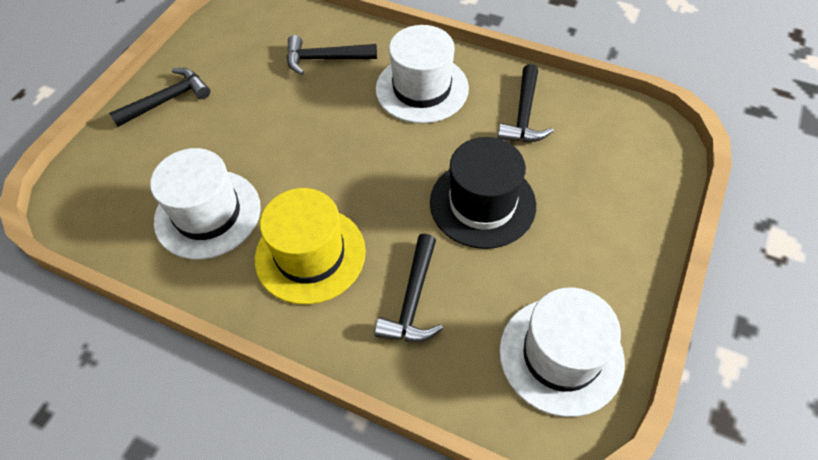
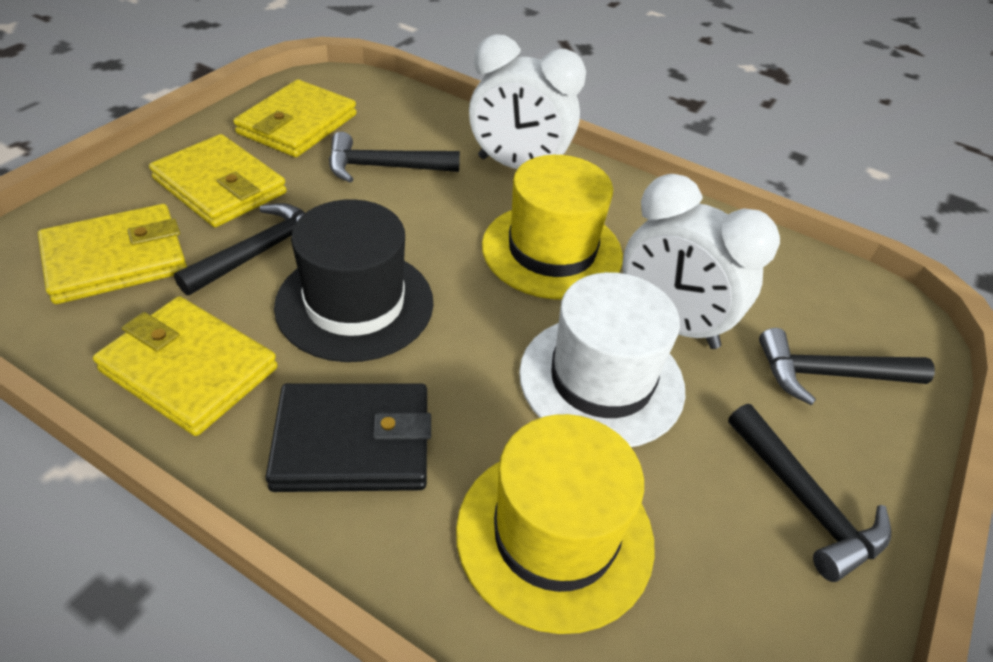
black wallet: none = 0 -> [265,383,431,492] = 1
white clock: none = 0 -> [469,34,586,169] [622,174,780,349] = 2
white hat: [150,148,261,260] [376,25,469,123] [499,288,625,417] = 3 -> [519,272,685,447] = 1
yellow hat: [255,188,366,305] = 1 -> [456,414,655,634] [482,155,623,299] = 2
yellow wallet: none = 0 -> [38,204,187,304] [93,296,278,436] [149,134,287,227] [233,79,357,157] = 4

